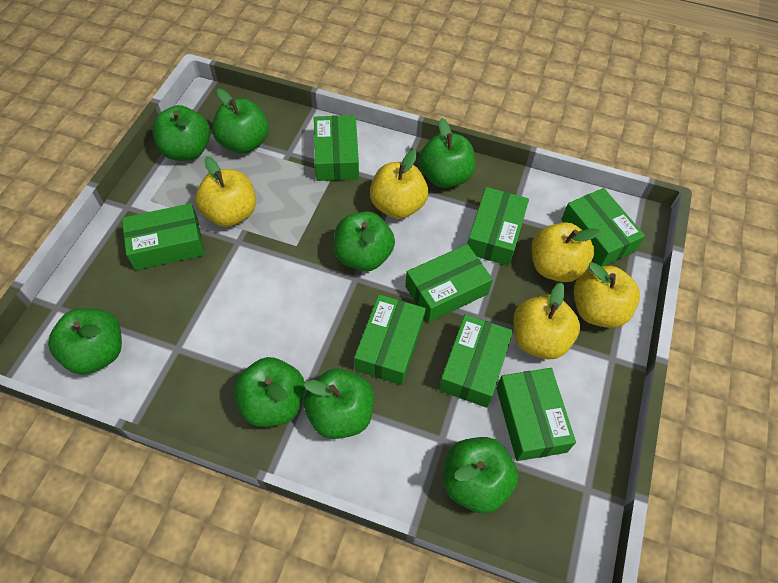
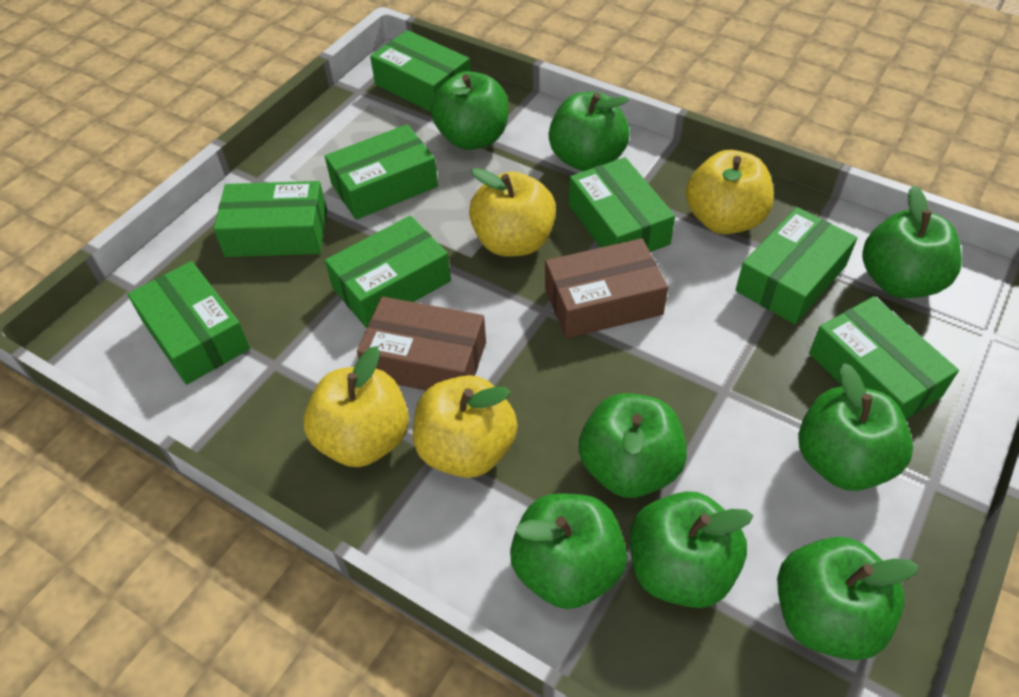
brown box: none = 0 -> [357,297,486,390] [545,238,668,338] = 2
yellow apple: [195,156,256,227] [370,150,429,219] [513,282,580,359] [532,222,601,282] [574,262,640,328] = 5 -> [303,346,409,467] [413,375,518,478] [469,168,556,257] [686,150,774,234] = 4

